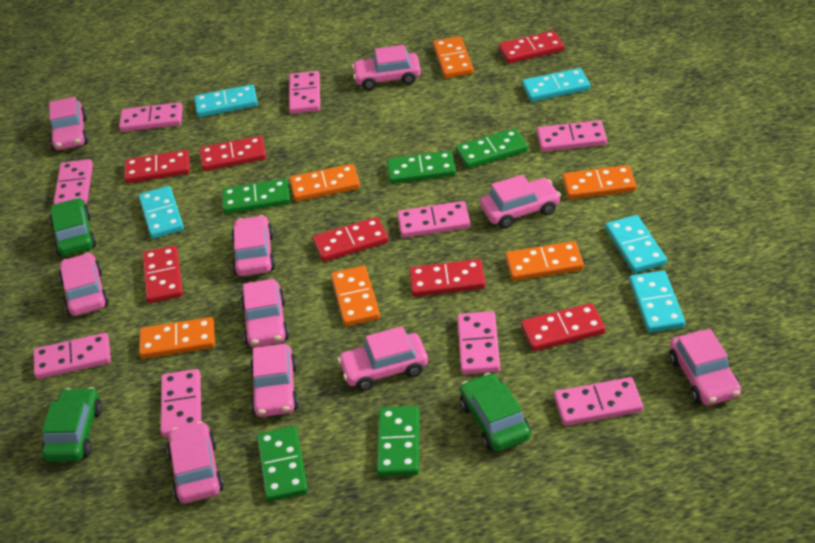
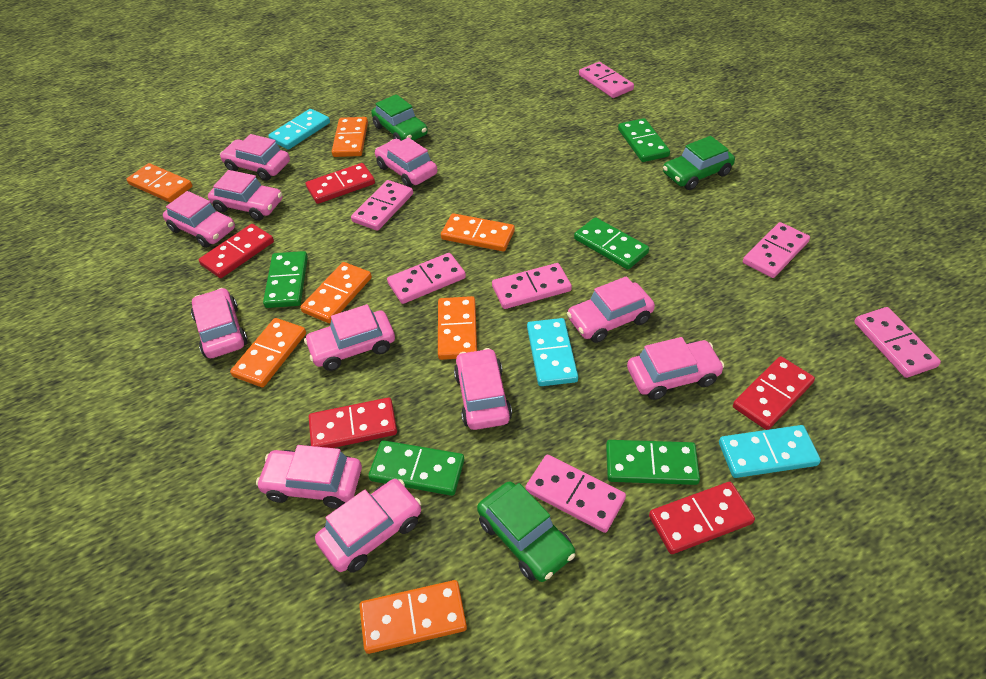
orange domino: [139,317,215,359] [289,164,360,201] [331,266,380,326] [433,36,474,78] [505,241,584,281] [562,165,636,200] = 6 -> [127,163,193,203] [230,318,306,387] [300,262,372,323] [332,117,368,157] [359,580,467,654] [438,296,477,360] [441,213,515,252] = 7
pink car: [49,97,89,151] [59,253,109,316] [167,422,224,503] [231,215,276,276] [241,279,289,347] [250,344,299,417] [338,326,428,391] [352,45,421,90] [480,175,561,229] [669,329,741,405] = 10 -> [163,191,235,248] [191,288,248,358] [208,170,282,221] [220,134,290,181] [256,445,362,509] [304,304,395,371] [315,479,421,573] [375,137,437,187] [454,348,512,430] [567,276,655,343] [627,337,724,400] = 11
pink domino: [33,333,111,379] [53,159,93,205] [119,102,183,132] [161,369,201,437] [289,71,320,114] [397,201,471,238] [457,311,500,374] [537,120,607,152] [554,377,643,426] = 9 -> [351,180,413,231] [387,253,466,304] [492,263,572,309] [525,455,626,533] [579,62,634,98] [743,222,810,278] [854,307,941,378] = 7
red domino: [124,150,190,184] [142,246,183,303] [199,136,266,171] [313,217,389,262] [409,259,485,297] [498,30,564,64] [521,303,605,351] = 7 -> [199,224,274,278] [306,163,375,204] [309,398,397,448] [649,482,755,554] [733,356,815,430] = 5
turquoise domino: [139,186,184,239] [194,84,258,117] [522,68,590,102] [605,215,667,273] [629,271,685,333] = 5 -> [268,109,330,150] [527,318,578,386] [719,425,821,478] = 3

